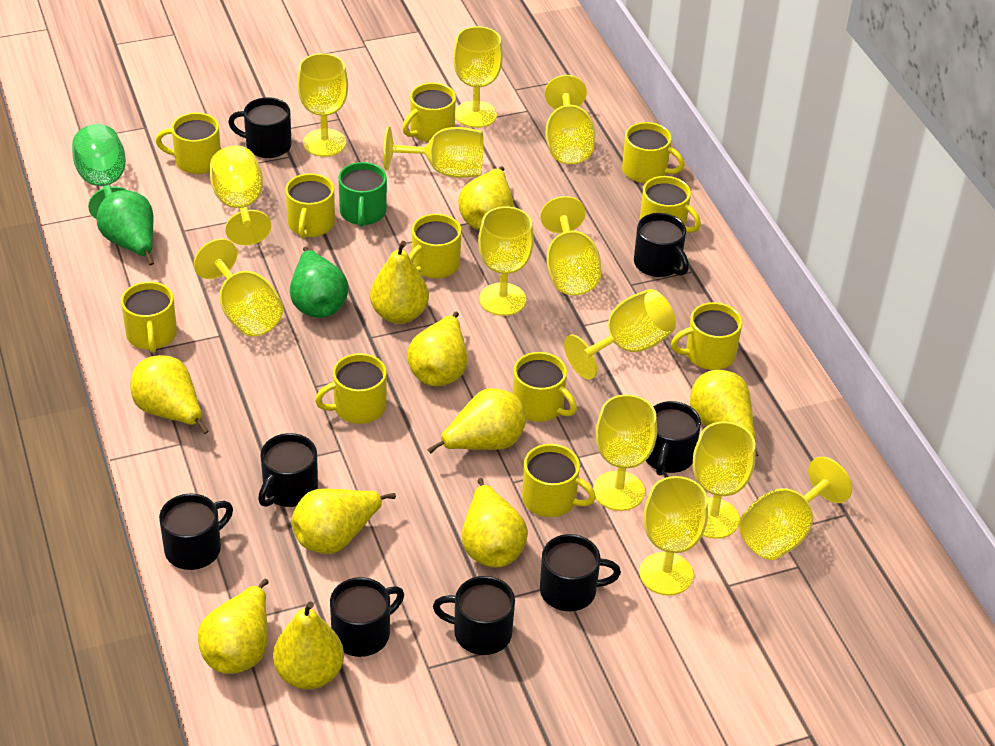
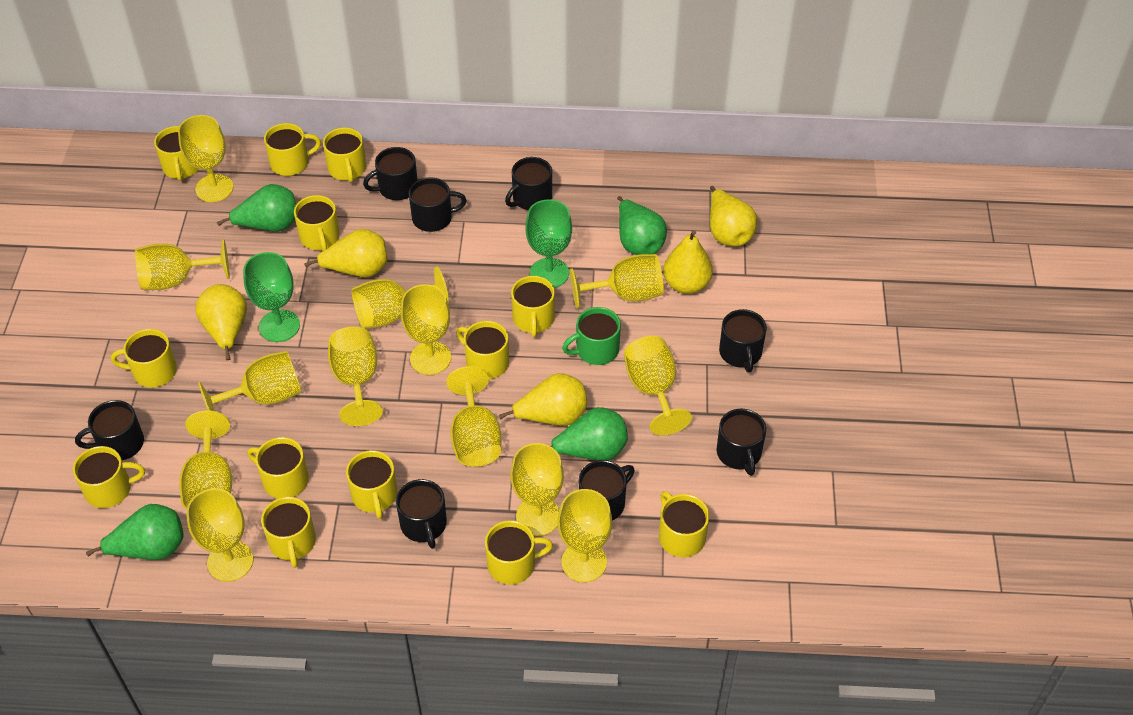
green goblet: [72,124,127,219] = 1 -> [243,252,300,342] [525,199,572,288] = 2
green pear: [97,190,154,265] [290,247,349,318] = 2 -> [86,504,183,560] [217,184,296,231] [551,407,628,460] [617,196,667,255] = 4
yellow mug: [121,282,177,353] [156,113,221,174] [285,173,335,239] [315,353,387,424] [402,83,456,142] [409,214,461,279] [512,352,577,422] [522,444,596,517] [622,122,684,183] [640,176,701,233] [671,302,742,370] = 11 -> [73,446,145,508] [111,329,177,387] [154,126,199,181] [248,437,309,498] [261,497,316,568] [264,123,321,176] [294,195,340,251] [323,128,366,182] [346,450,397,519] [456,321,509,379] [485,520,553,585] [511,276,555,337] [659,491,709,557] = 13
yellow pear: [130,355,209,434] [198,579,269,674] [273,602,344,690] [291,489,396,554] [370,241,429,324] [407,312,467,386] [427,388,526,454] [458,166,513,230] [461,478,528,567] [690,370,758,456] = 10 -> [195,284,247,360] [304,229,387,277] [499,373,587,426] [663,230,713,294] [710,186,757,247] = 5

